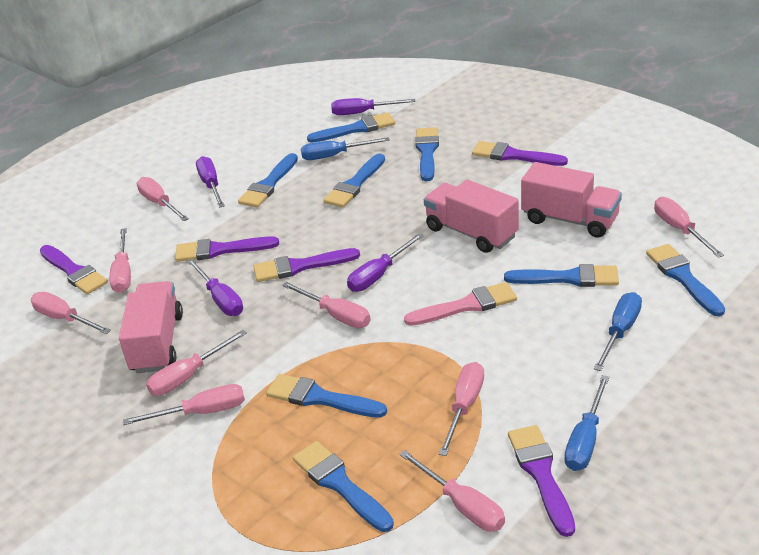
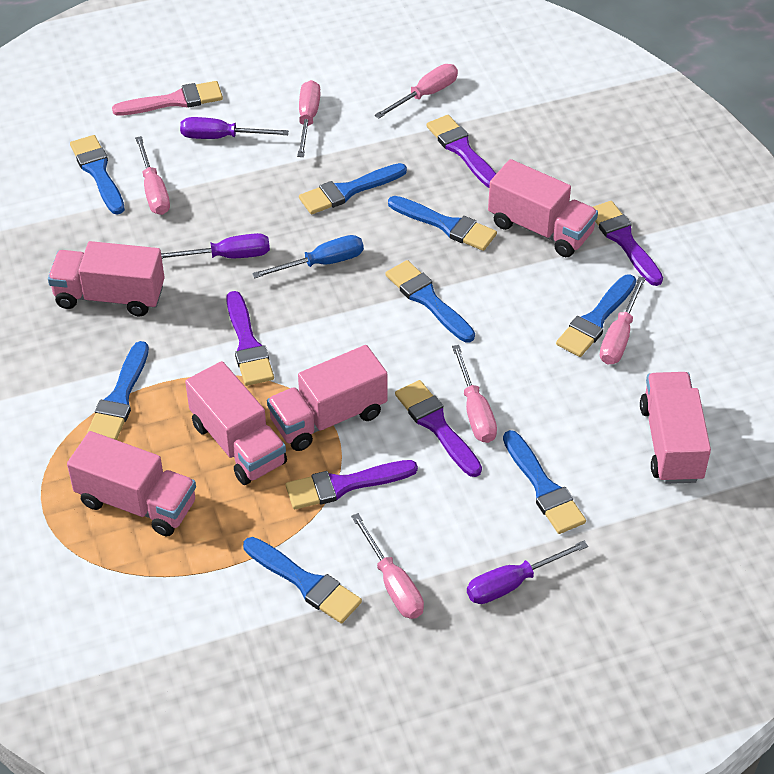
blue screwdriver: [301,137,390,160] [564,375,609,471] [594,292,642,371] = 3 -> [252,235,364,278] = 1
pink screwdriver: [31,292,111,334] [109,228,131,293] [123,384,245,425] [137,177,189,221] [146,330,247,396] [282,282,371,328] [399,450,505,532] [439,362,484,456] [654,197,724,258] = 9 -> [135,136,170,215] [297,80,321,157] [351,513,424,619] [374,64,458,119] [452,345,497,443] [600,276,646,365] = 6
pink truck: [119,281,183,373] [424,180,519,253] [521,162,622,238] = 3 -> [48,241,165,316] [67,431,196,536] [185,361,287,485] [267,345,388,451] [488,159,598,257] [640,372,711,484] = 6
purple screwdriver: [187,259,243,316] [196,156,225,208] [331,98,416,115] [347,233,424,292] = 4 -> [161,233,270,259] [180,117,289,139] [467,541,588,604] = 3

